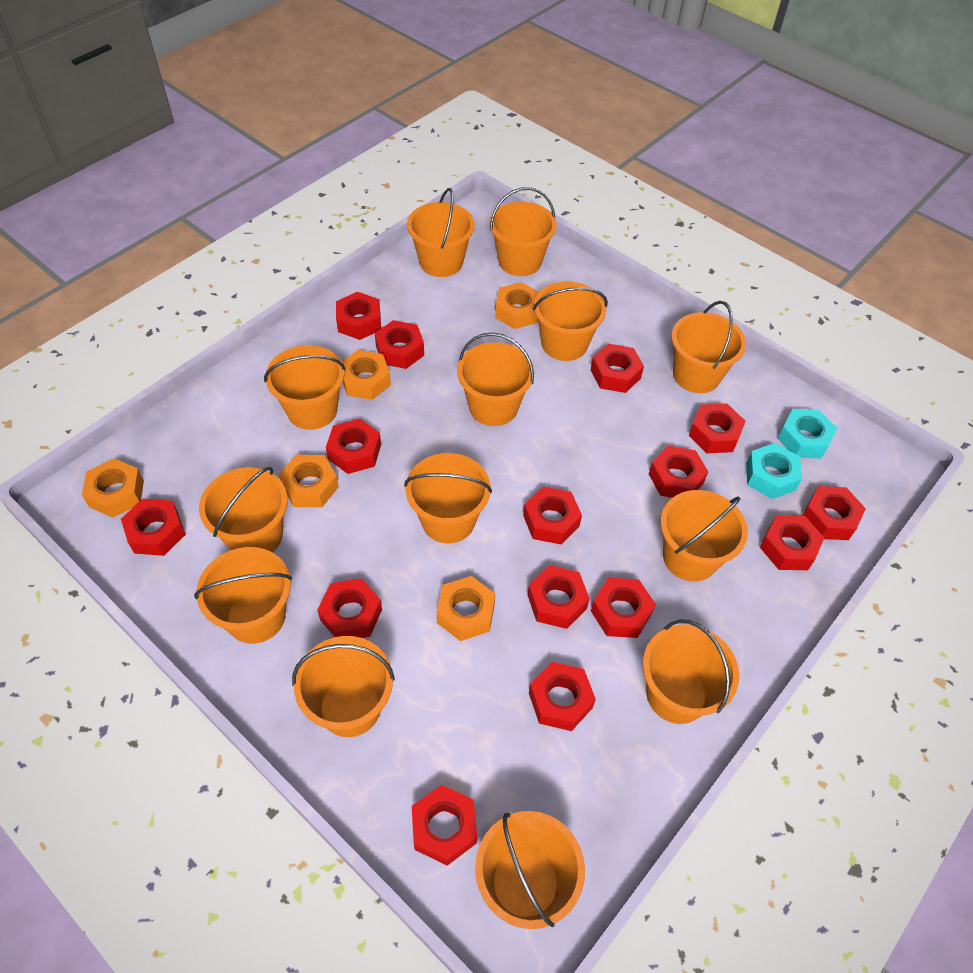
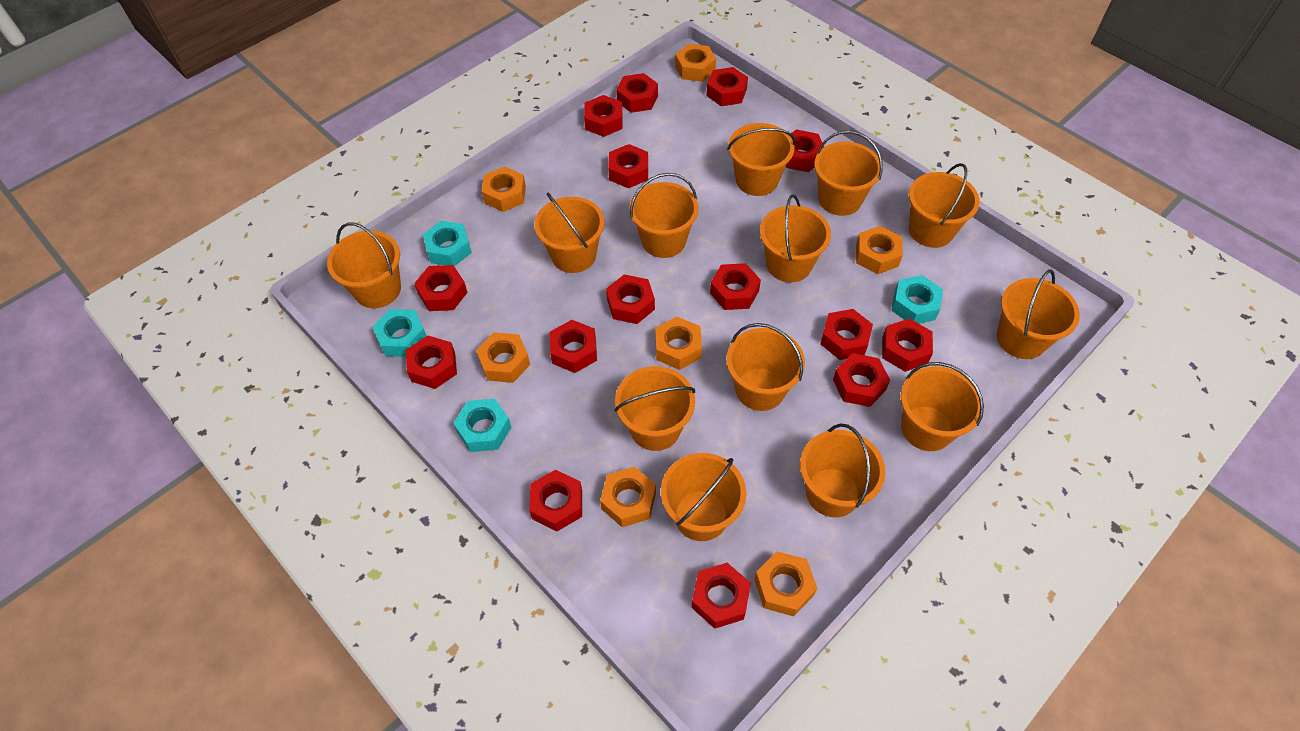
orange nut: [82,458,144,518] [279,455,339,507] [342,350,391,400] [436,576,495,641] [495,282,539,329] = 5 -> [476,332,530,383] [481,167,526,212] [600,467,656,527] [655,317,702,370] [675,44,716,82] [754,551,817,616] [856,226,903,274] = 7
turquoise nut: [746,443,802,499] [777,409,837,459] = 2 -> [373,309,427,357] [423,221,472,266] [453,398,512,452] [891,275,943,324] = 4

